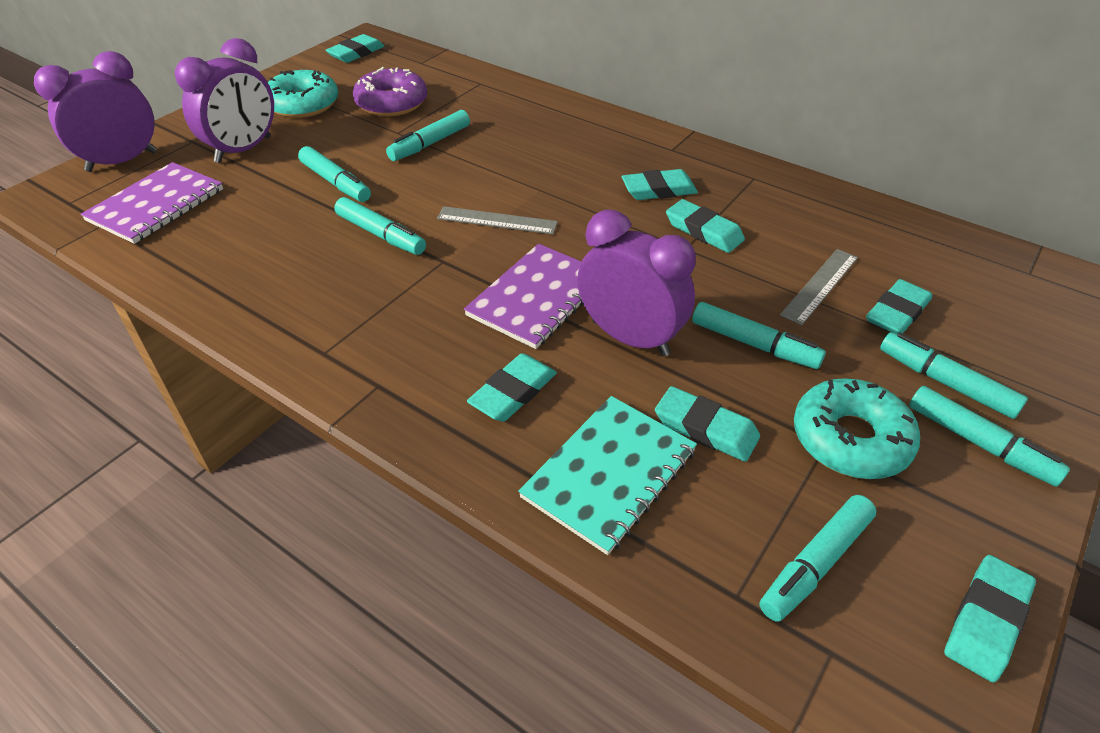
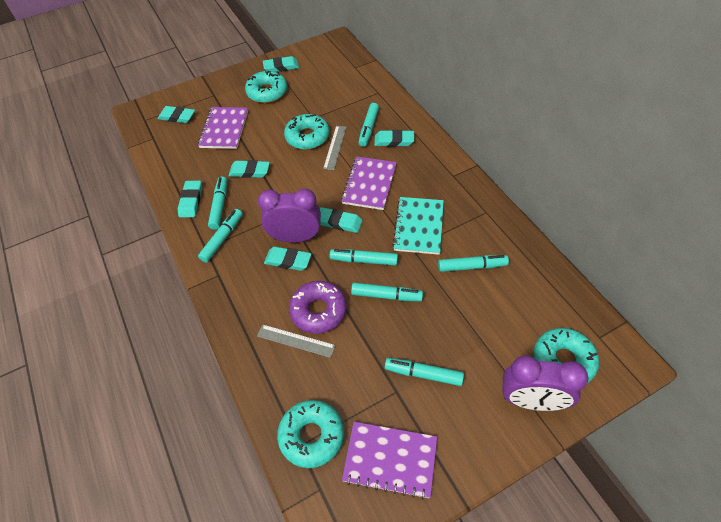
purple clock: [34,51,157,172] [175,38,274,163] [577,210,696,357] = 3 -> [258,189,321,243] [503,355,588,411] = 2
purple notebook: [81,162,223,244] [464,244,583,349] = 2 -> [198,107,248,149] [341,156,397,210] [342,422,437,499] = 3
turquoise donut: [268,70,338,118] [794,378,920,479] = 2 -> [245,71,287,103] [277,400,344,468] [284,114,329,150] [534,328,599,383] = 4

